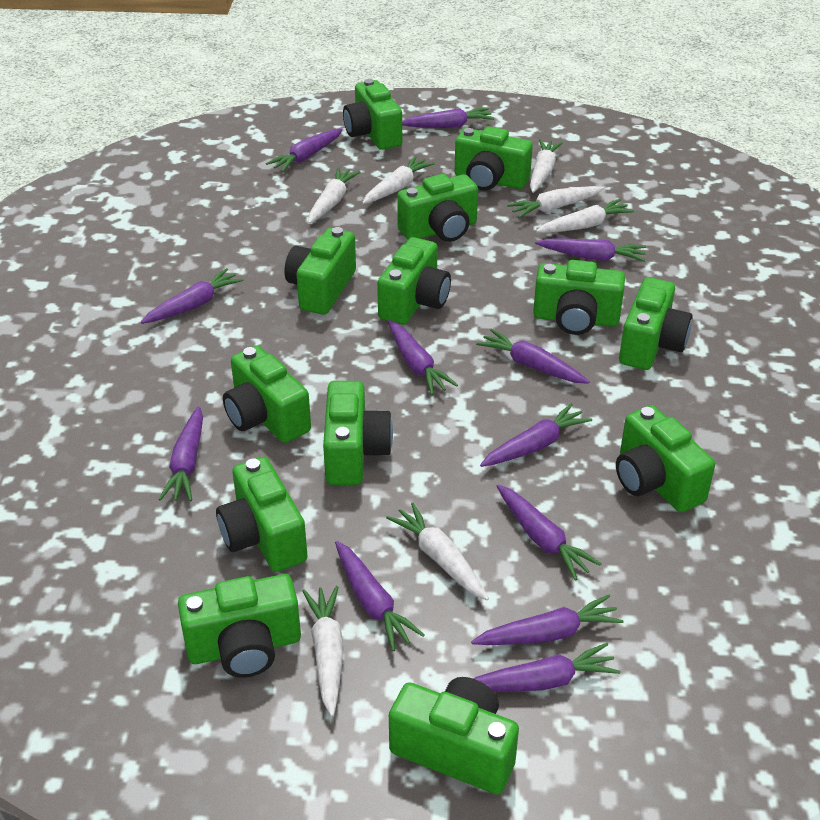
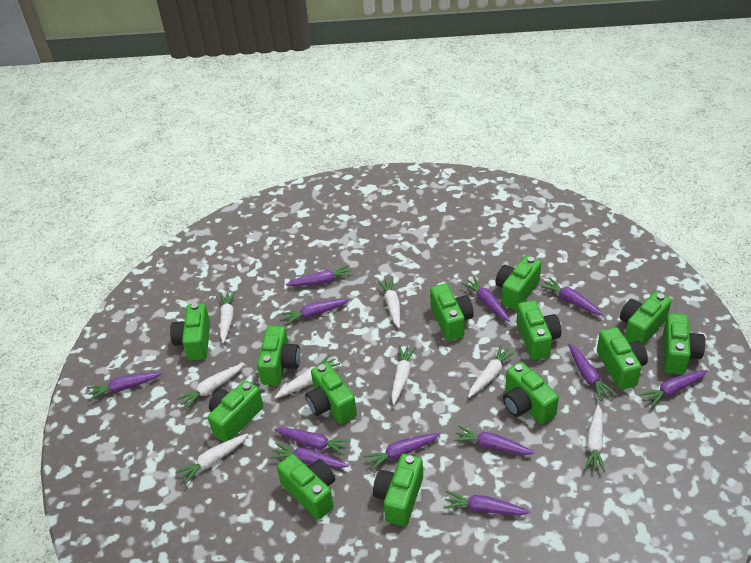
white carrot: [302,586,344,716] [308,167,360,224] [362,156,435,204] [386,502,489,601] [507,186,604,218] [530,139,563,193] [536,199,634,233] = 7 -> [175,433,248,485] [176,364,244,410] [220,291,236,343] [274,354,340,399] [377,278,400,328] [391,345,416,405] [468,345,516,398] [584,404,605,473] = 8

